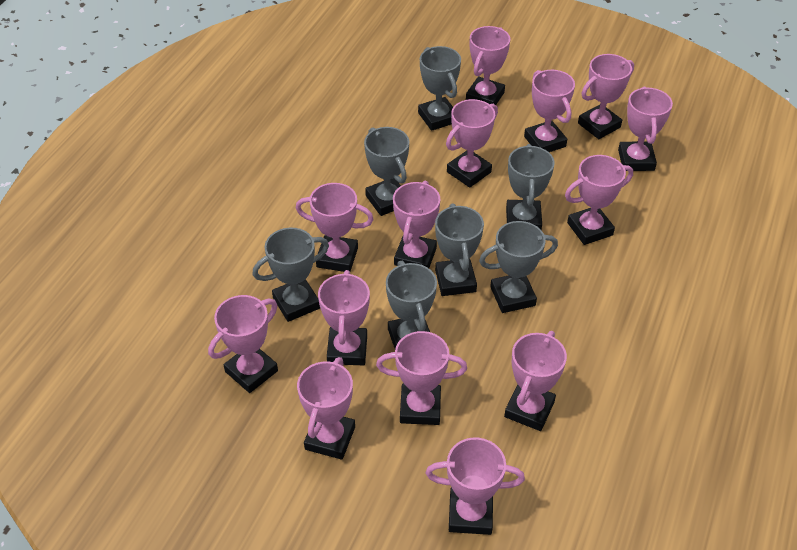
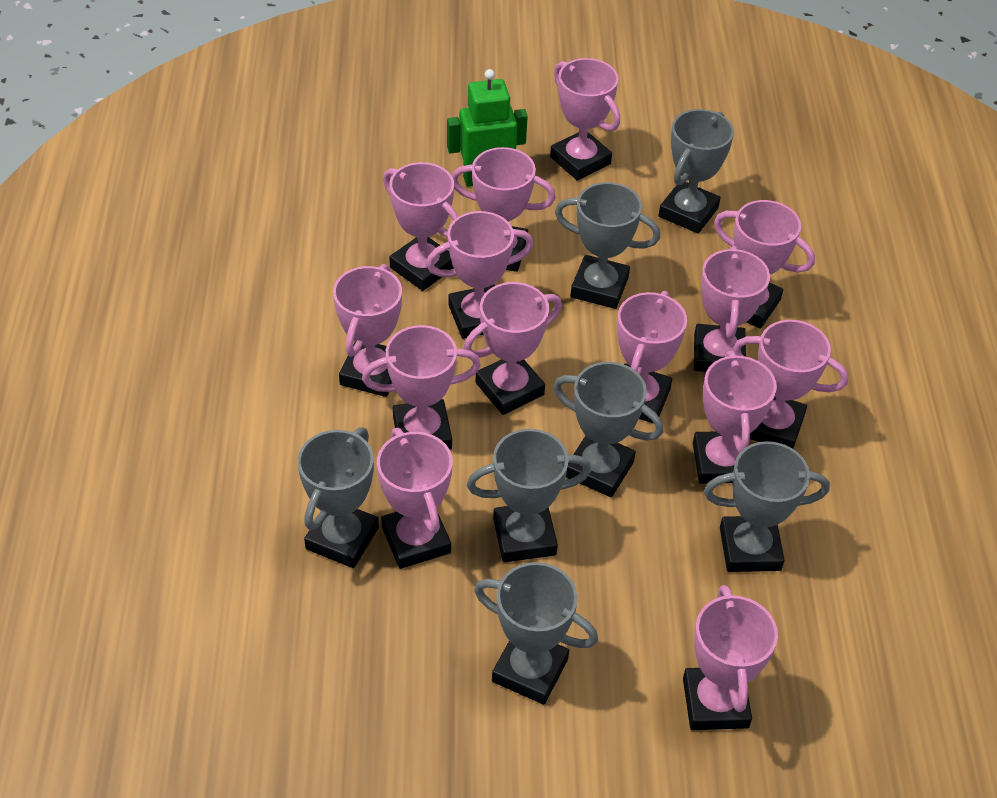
green robot: none = 0 -> [447,69,528,186] = 1

